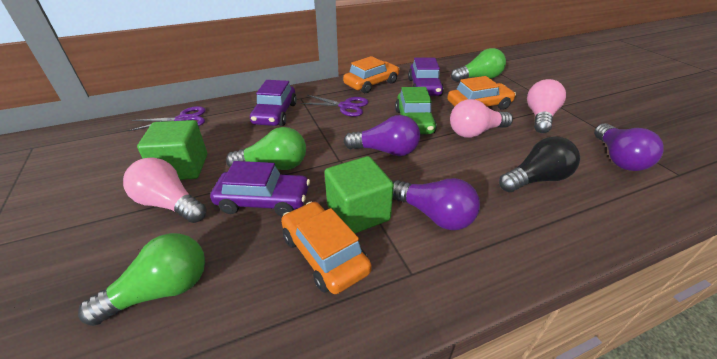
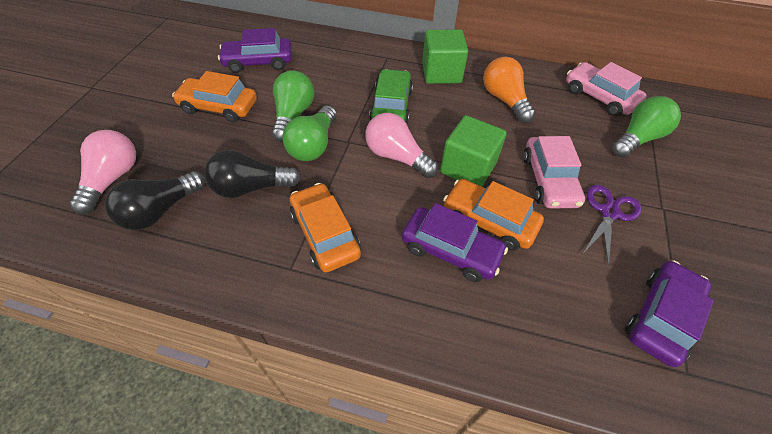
black light bulb: [499,136,580,192] = 1 -> [105,171,205,230] [204,150,301,198] = 2
orange light bulb: none = 0 -> [483,57,535,123] = 1
pink car: none = 0 -> [523,136,585,208] [566,62,647,116] = 2
pink light bulb: [123,157,207,223] [450,99,513,138] [527,79,566,133] = 3 -> [69,130,136,214] [365,113,438,178] = 2
purple light bulb: [343,115,420,156] [393,178,480,230] [594,123,664,171] = 3 -> none = 0
purple scissors: [128,106,206,131] [301,95,368,117] = 2 -> [583,185,642,267] = 1

